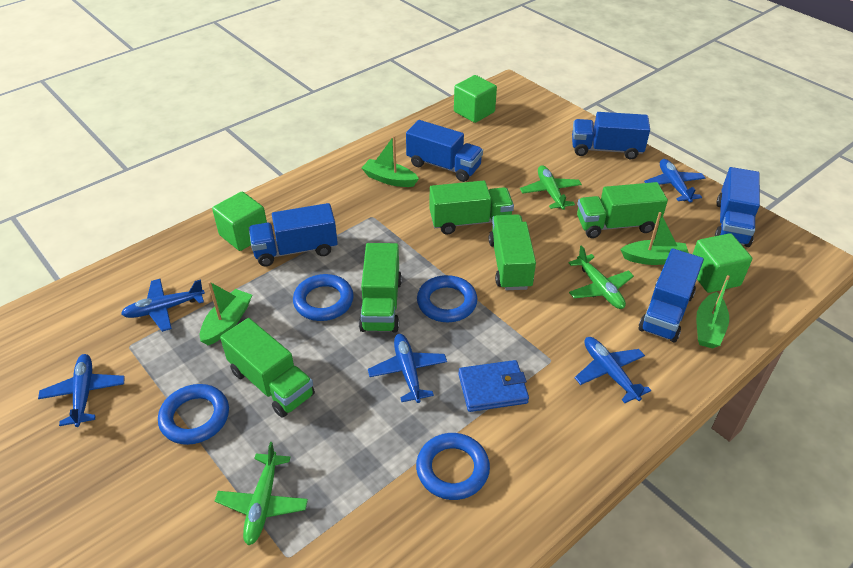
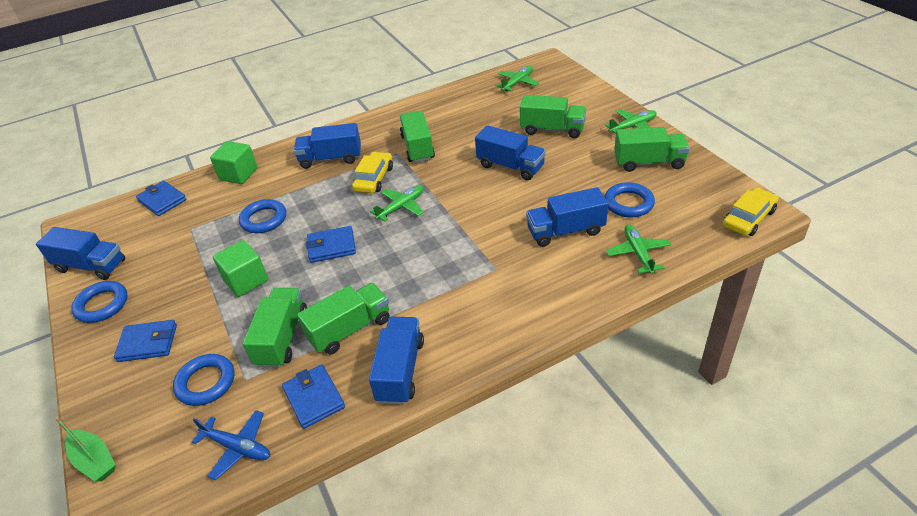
blue plane: [38,354,125,427] [121,279,205,332] [368,334,447,403] [575,337,651,403] [644,159,705,203] = 5 -> [192,410,270,480] = 1
blue wallet: [458,360,529,412] = 1 -> [114,320,177,362] [136,181,187,216] [282,365,345,429] [306,226,356,263] = 4
green boat: [200,281,252,346] [362,136,419,187] [620,212,689,265] [696,275,730,349] = 4 -> [55,417,116,481] = 1
green cube: [212,192,267,251] [454,75,497,123] [693,233,752,293] = 3 -> [210,141,258,184] [213,240,268,297] = 2
green plane: [215,442,308,546] [520,165,582,210] [568,245,634,309] = 3 -> [370,185,424,222] [496,66,539,92] [605,109,657,133] [606,224,671,274] = 4
yellow car: none = 0 -> [352,152,393,193] [723,188,779,236] = 2

